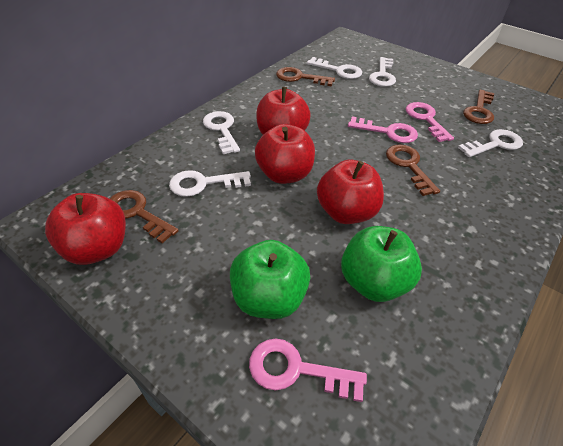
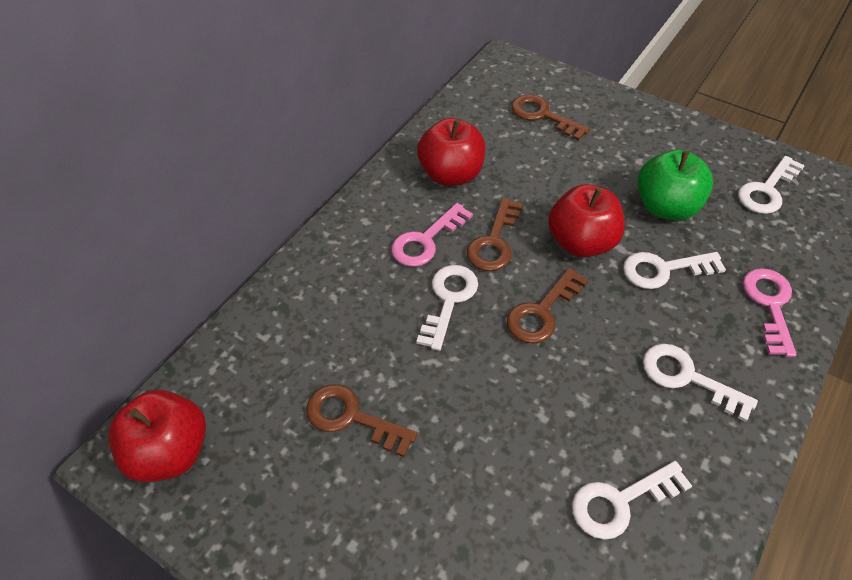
green apple: [230,240,310,319] [341,226,422,302] = 2 -> [637,150,713,220] = 1
pink key: [249,338,367,402] [348,116,418,143] [406,102,454,142] = 3 -> [391,203,473,267] [743,268,797,357] = 2
red apple: [45,193,126,265] [255,124,315,184] [256,87,311,135] [317,160,384,224] = 4 -> [108,390,206,482] [417,118,486,186] [548,184,625,257] = 3

